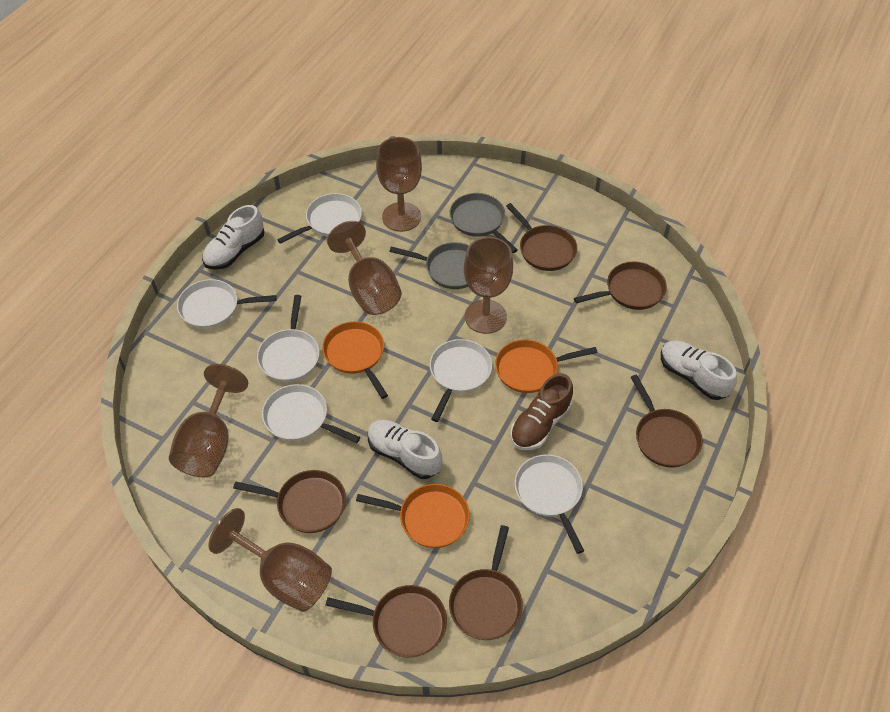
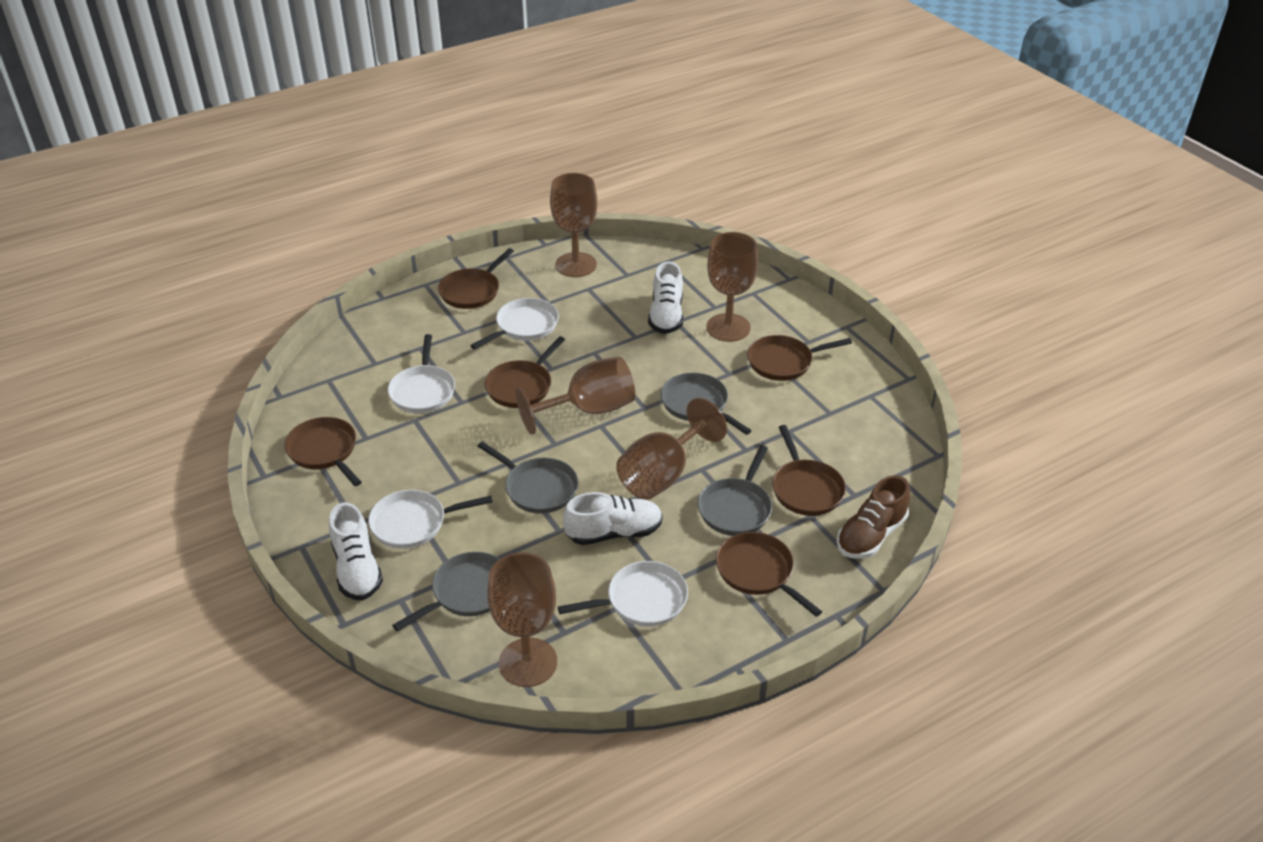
grey pan: [389,242,469,289] [449,193,518,253] = 2 -> [392,552,500,631] [478,441,579,514] [661,373,752,435] [698,445,772,536] = 4
orange pan: [322,321,388,399] [356,484,470,548] [495,339,597,393] = 3 -> none = 0
white pan: [177,279,277,329] [257,295,319,382] [262,384,360,443] [277,193,362,244] [430,339,492,422] [514,454,584,554] = 6 -> [368,490,493,549] [388,334,455,413] [470,298,559,349] [558,561,688,627] = 4

